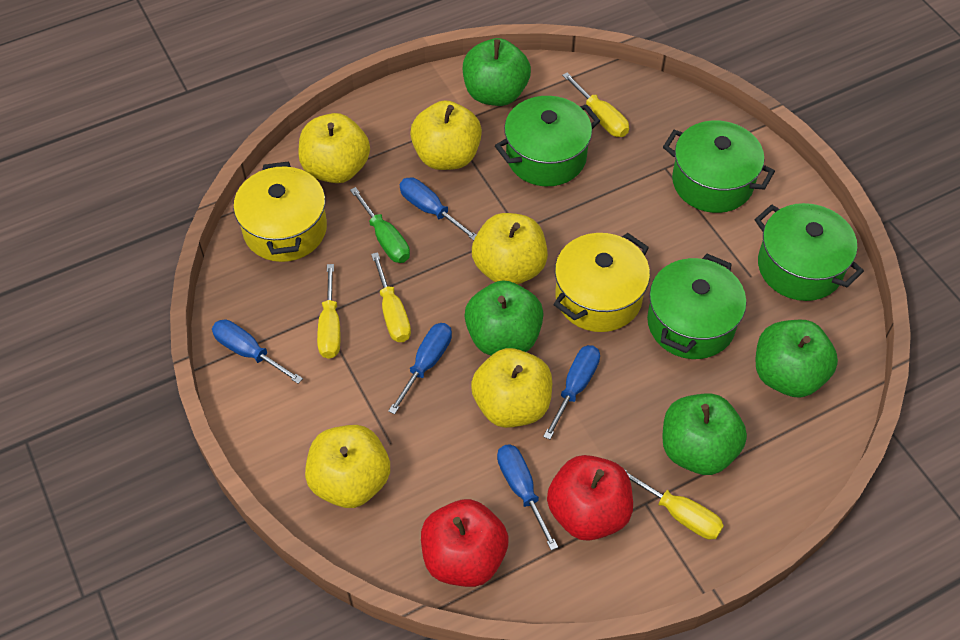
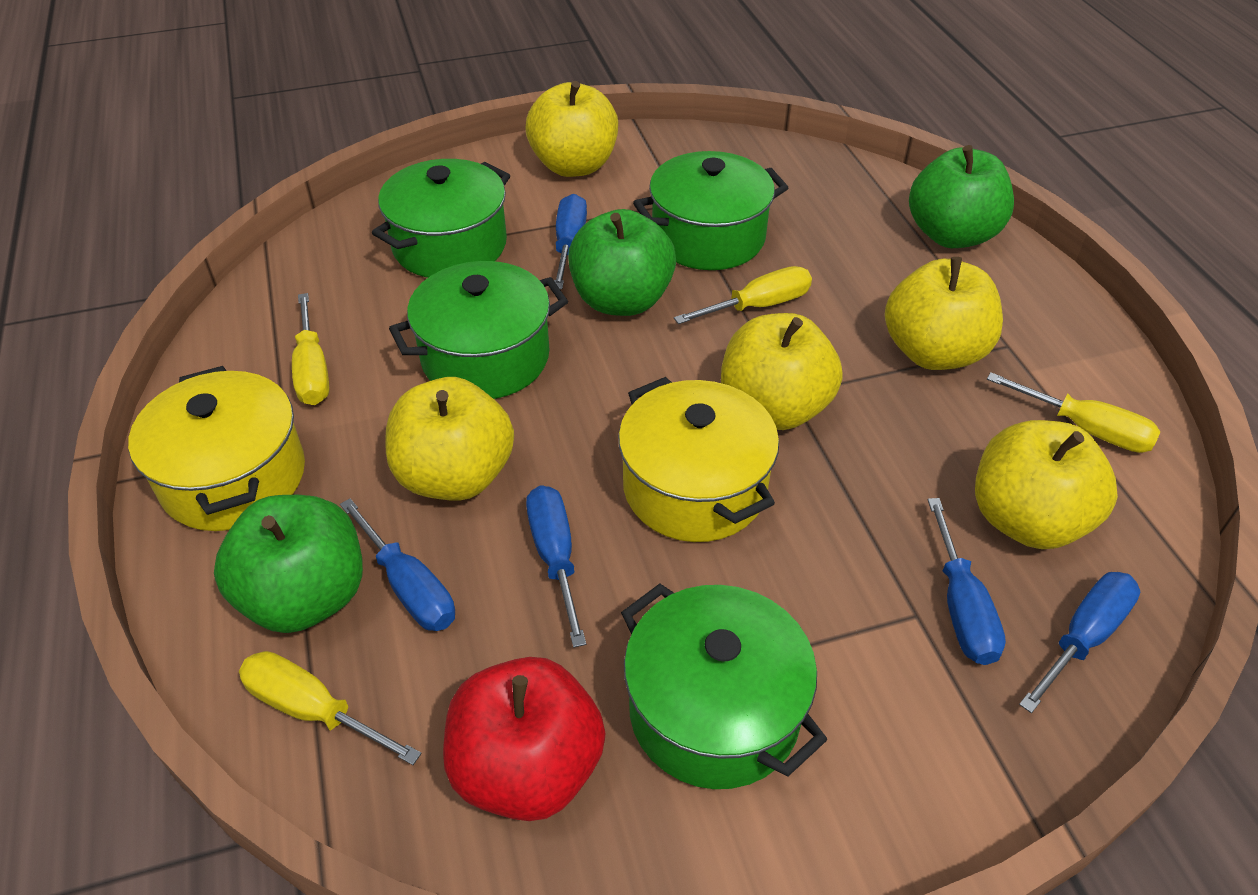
green apple: [463,38,531,106] [465,280,544,356] [662,394,747,475] [755,320,838,398] = 4 -> [214,495,363,633] [568,209,676,316] [909,145,1014,248] = 3
green screwdriver: [350,187,410,263] = 1 -> none = 0
red apple: [421,499,509,587] [547,455,633,541] = 2 -> [443,657,605,821] = 1

